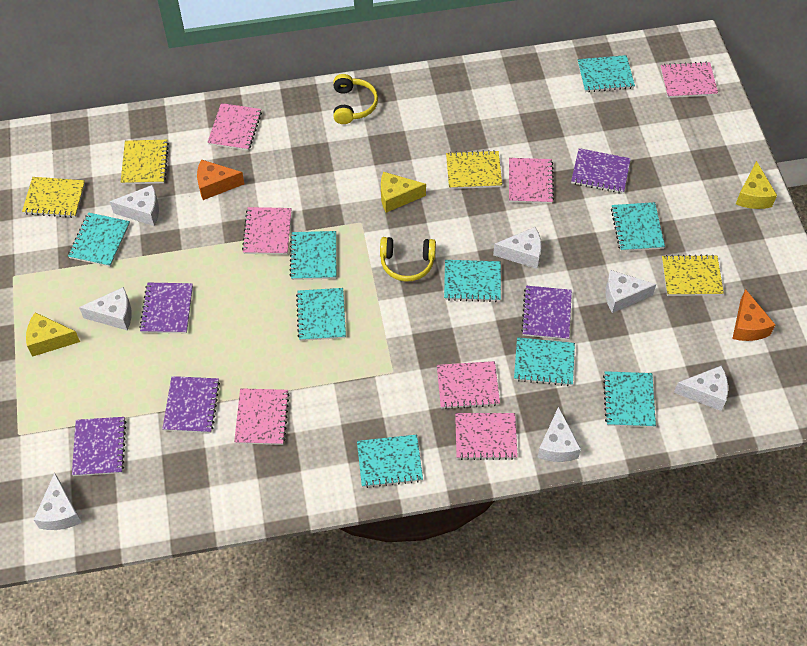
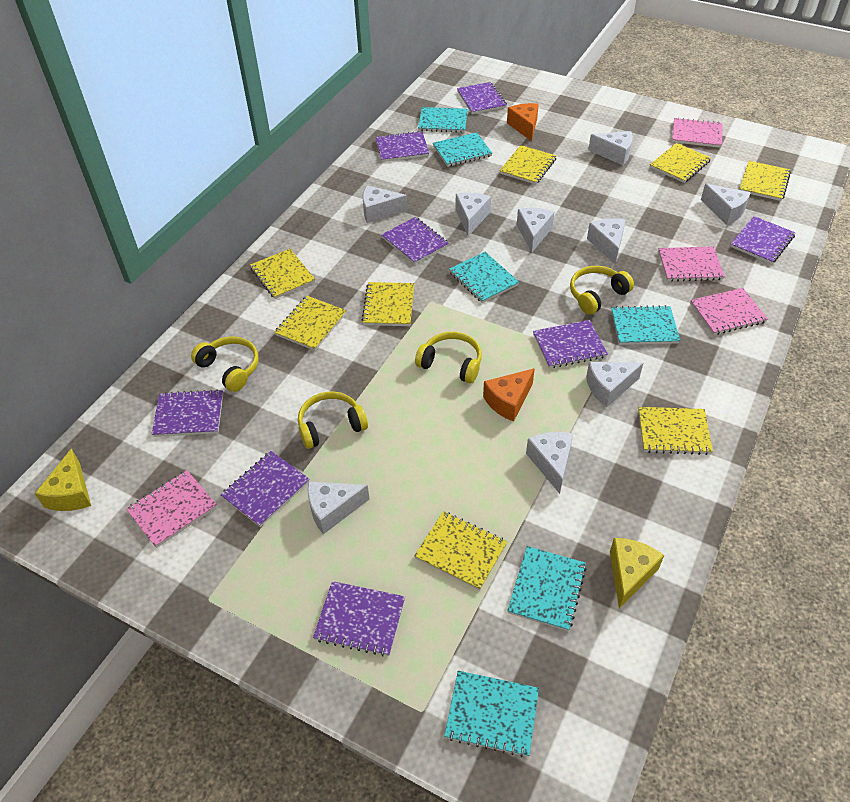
pink notebook: [207,103,262,151] [234,388,289,445] [242,207,292,255] [437,361,500,409] [455,413,518,460] [509,158,554,204] [660,62,718,98] = 7 -> [126,470,217,548] [658,247,725,281] [672,117,723,148] [690,288,768,335] = 4
purple notebook: [72,417,126,476] [139,283,193,333] [162,376,220,433] [521,286,572,340] [571,148,631,193] = 5 -> [152,389,223,437] [221,451,310,527] [313,581,405,656] [375,131,429,162] [381,217,449,264] [457,82,507,114] [533,320,608,368] [730,216,795,264] = 8
turquoise notebook: [68,212,130,267] [290,231,336,280] [296,288,346,341] [357,435,423,488] [444,260,501,302] [514,337,575,386] [578,55,635,92] [603,371,656,427] [611,202,665,251] = 9 -> [418,107,468,133] [433,132,492,167] [444,671,539,757] [449,252,519,303] [507,546,587,631] [612,305,680,345] = 6
white cheese: [34,473,82,530] [79,287,131,331] [110,185,159,226] [493,227,541,269] [537,406,581,462] [605,270,656,313] [674,365,728,411] = 7 -> [308,482,369,534] [363,186,408,223] [456,193,491,236] [517,208,554,253] [526,432,573,494] [586,362,643,407] [587,219,626,264] [588,131,633,165] [701,184,751,225] = 9
yellow cheese: [26,312,80,357] [381,172,426,213] [736,161,777,209] = 3 -> [35,448,91,511] [610,538,664,609] = 2
yellow headphones: [333,74,378,124] [380,237,436,282] = 2 -> [191,336,259,392] [298,392,368,449] [415,332,482,384] [570,266,634,315] = 4
yellow notebook: [22,177,85,218] [121,140,169,184] [446,150,502,189] [662,254,724,296] = 4 -> [250,249,315,299] [274,296,347,351] [361,282,414,326] [414,511,507,591] [499,145,556,185] [638,407,713,455] [650,143,711,183] [740,161,791,201] = 8

